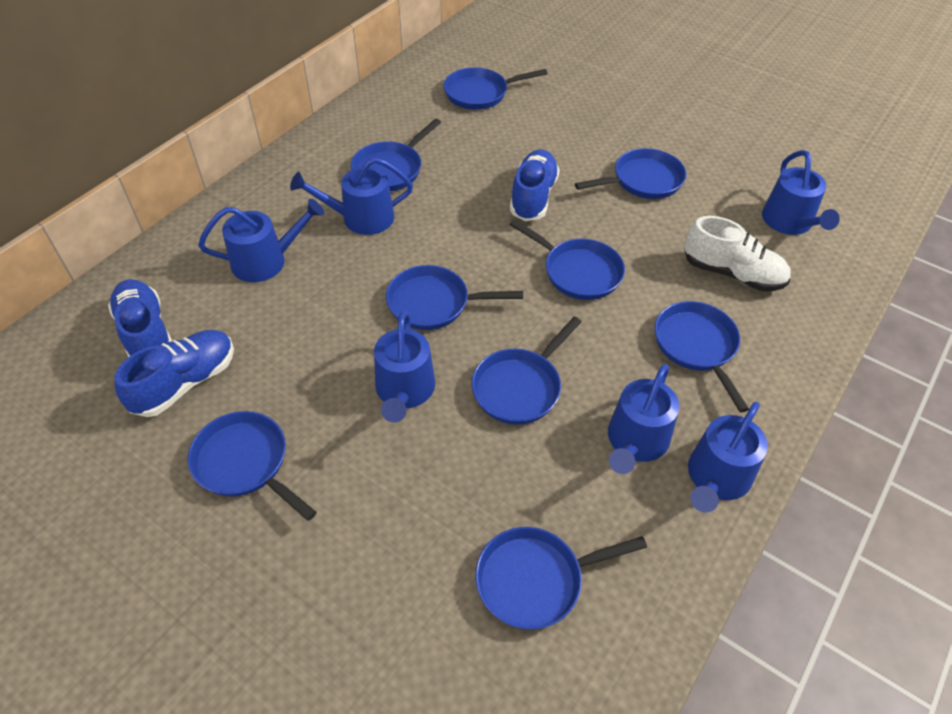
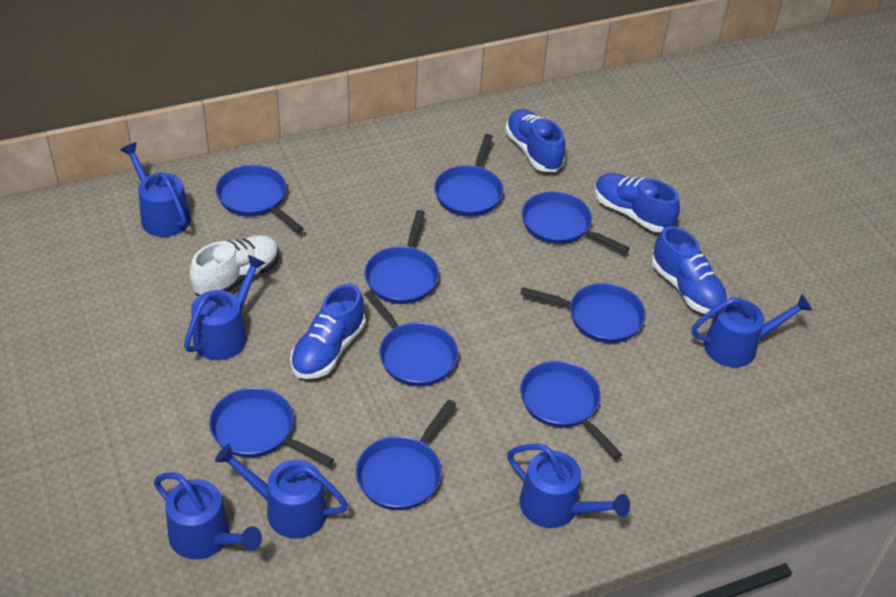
blue shoe: [108,279,172,357] [114,330,234,417] [510,149,560,221] = 3 -> [290,284,365,379] [505,109,565,172] [595,173,680,232] [652,226,728,315] = 4

